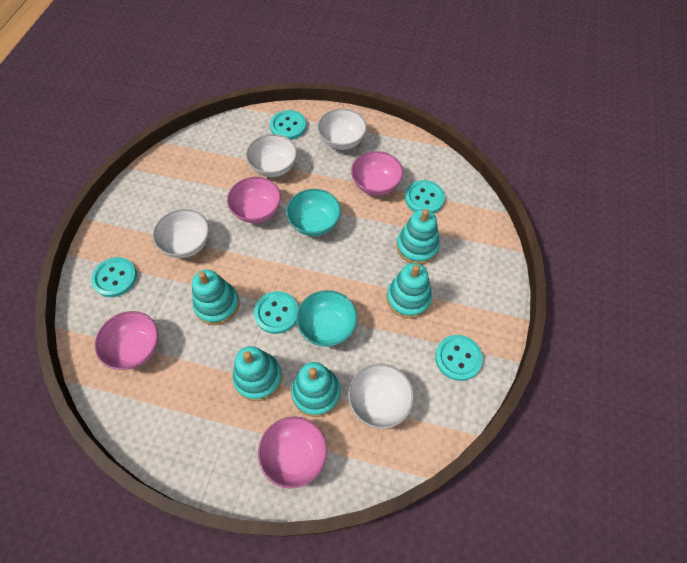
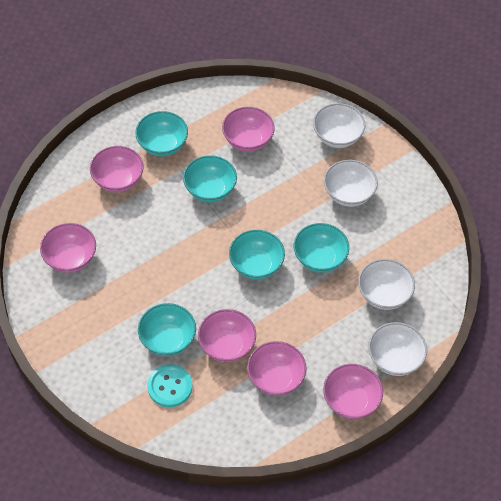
pink bowl: [95,311,158,370] [227,177,281,223] [258,416,327,489] [351,151,403,196] = 4 -> [40,223,96,273] [90,146,144,192] [198,309,256,362] [222,107,275,152] [247,341,307,396] [323,364,383,419] = 6
turquoise bowl: [286,189,341,236] [296,290,358,347] = 2 -> [135,111,188,157] [138,303,196,356] [183,155,237,202] [229,230,285,279] [294,223,349,273] = 5
turquoise button: [91,257,137,297] [254,291,299,334] [270,110,306,140] [405,180,445,213] [435,335,483,381] = 5 -> [147,364,192,407] = 1
turquoise stacking toy: [192,270,240,325] [233,346,282,401] [291,362,341,417] [386,263,432,319] [397,209,440,265] = 5 -> none = 0

